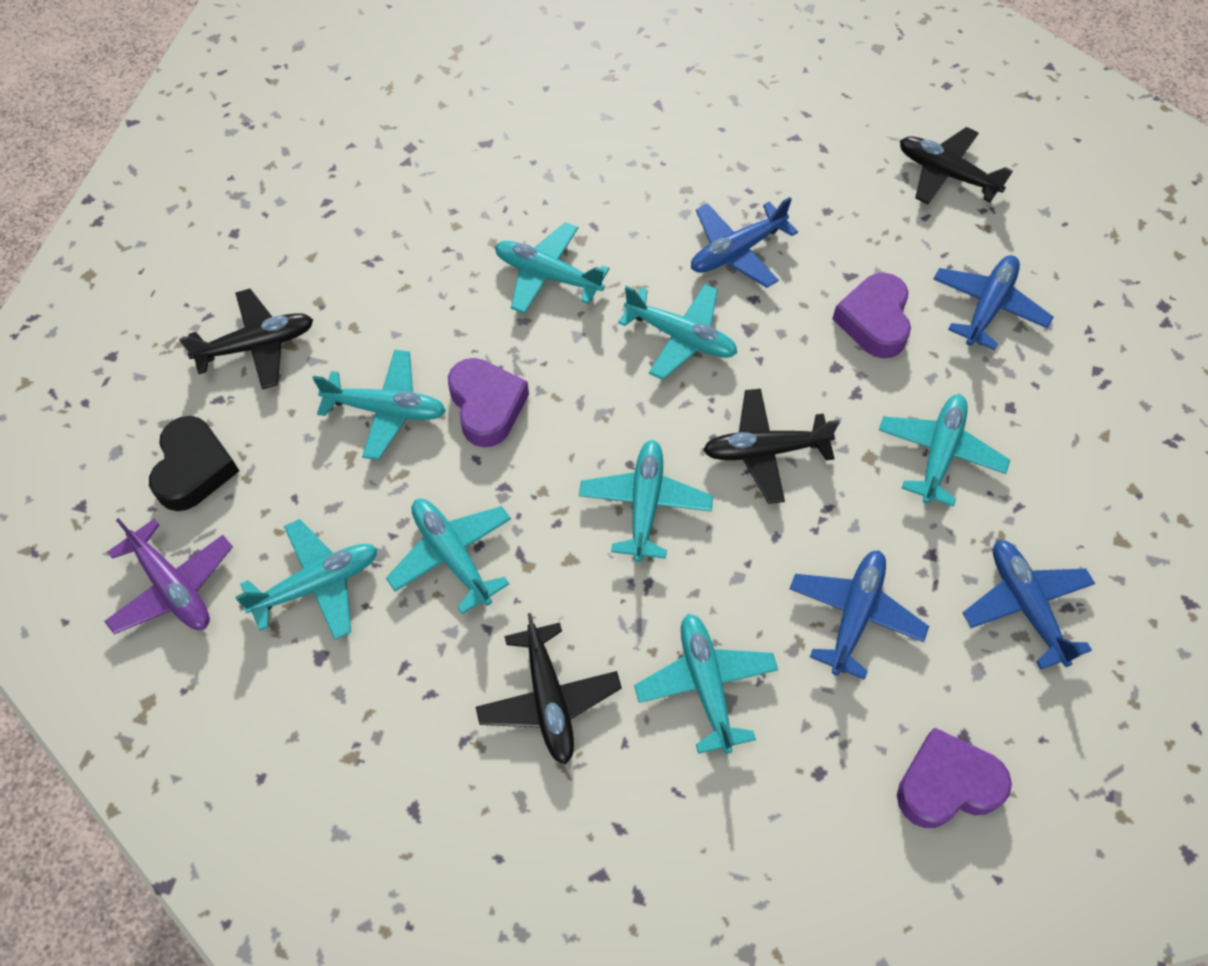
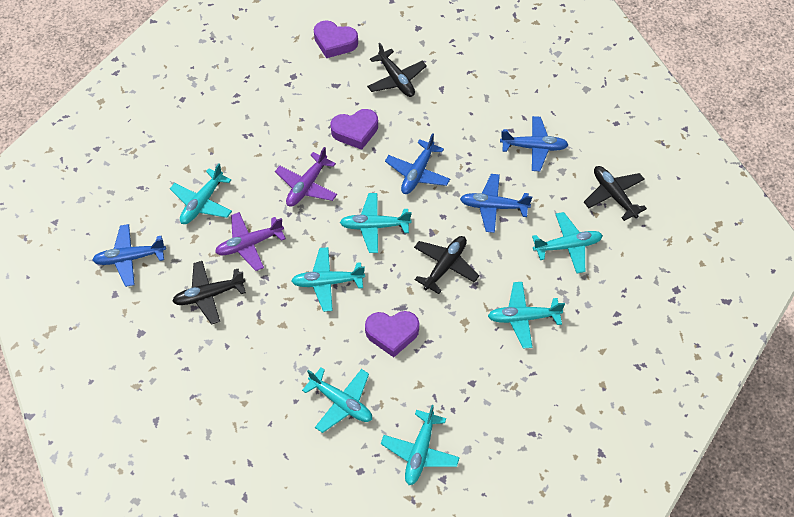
black heart: [149,416,239,511] = 1 -> none = 0
purple plane: [104,518,233,634] = 1 -> [215,212,286,271] [275,147,337,207] = 2
turquoise plane: [235,519,378,640] [312,350,446,460] [386,499,511,614] [495,222,609,314] [579,440,713,562] [618,284,737,380] [634,614,778,754] [879,395,1010,507] = 8 -> [170,163,232,224] [291,247,365,312] [302,368,372,433] [340,193,412,253] [381,405,460,485] [488,282,565,348] [532,212,603,273] = 7

